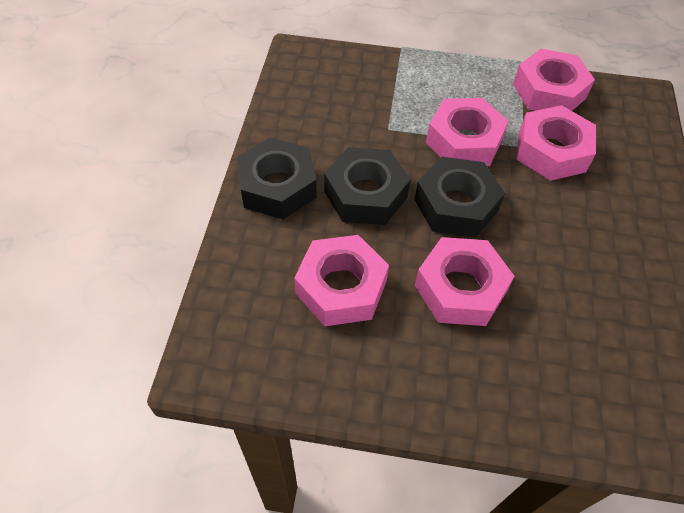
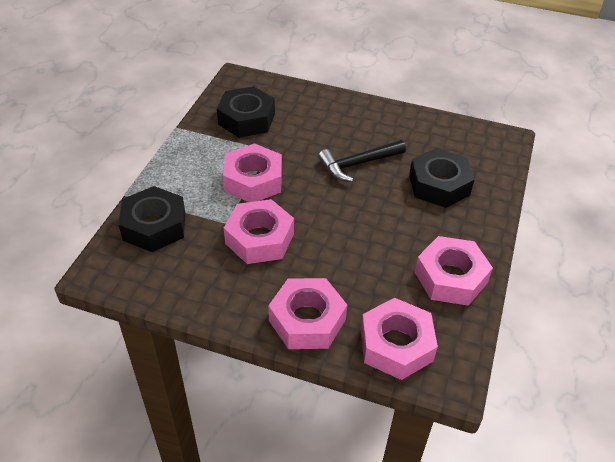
black hammer: none = 0 -> [318,140,406,182] = 1

